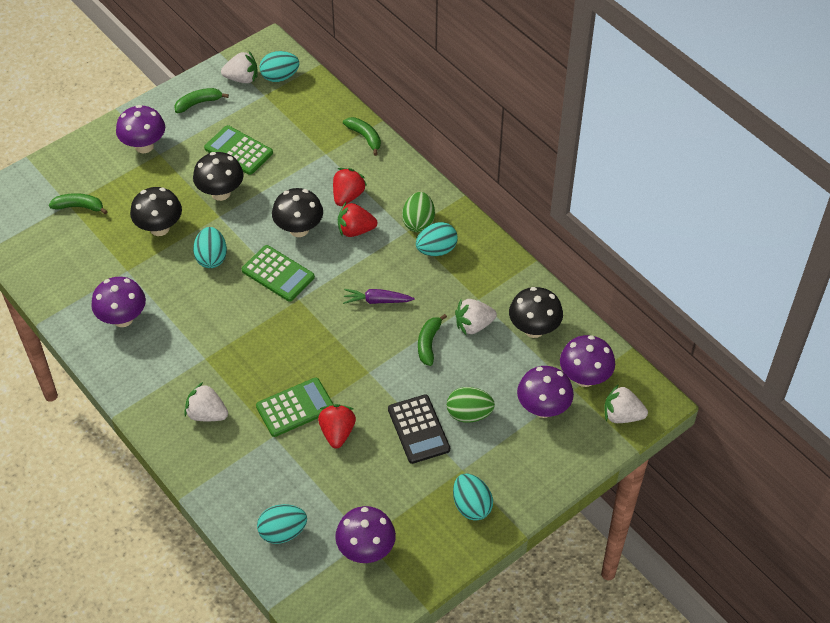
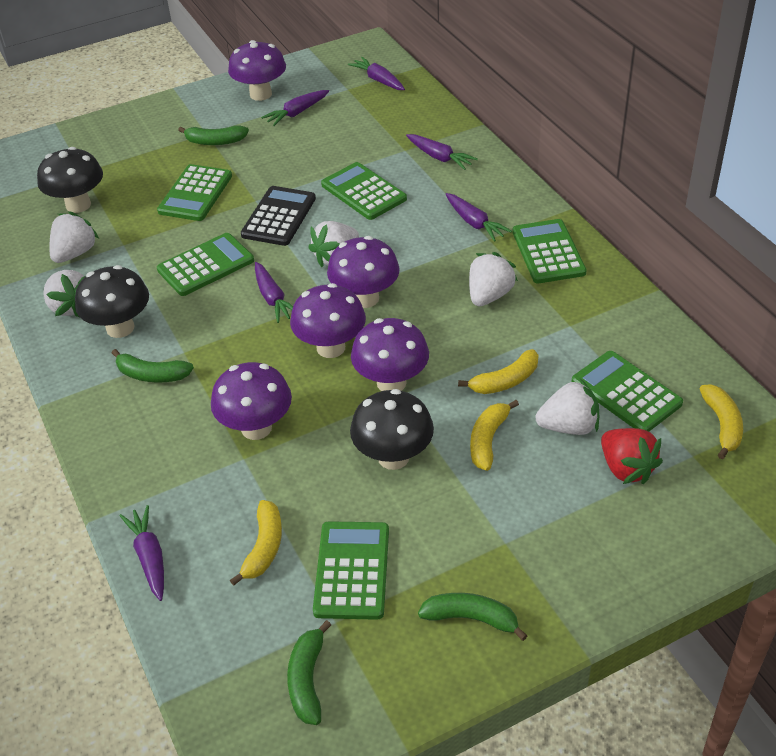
black mushroom: [130,187,182,236] [193,152,244,201] [272,188,323,237] [509,287,563,338] = 4 -> [37,147,103,213] [75,265,149,338] [350,389,434,470] = 3
green calculator: [204,125,273,175] [242,245,315,302] [256,377,334,437] = 3 -> [157,164,232,221] [157,233,254,296] [313,521,389,620] [321,162,407,220] [512,219,587,283] [572,351,683,432] = 6
green egg: [402,192,435,232] [447,387,495,423] = 2 -> none = 0
purple carrot: [343,289,414,304] = 1 -> [120,505,164,601] [255,262,293,323] [261,90,329,126] [348,57,405,90] [406,134,478,170] [446,193,512,242] = 6
red strawberry: [318,404,356,448] [333,168,367,206] [338,202,378,237] = 3 -> [601,428,663,484] = 1
turquoise egg: [193,227,227,268] [257,504,307,544] [259,51,299,82] [416,222,458,256] [453,474,493,521] = 5 -> none = 0
white strawberry: [184,382,228,421] [221,51,258,83] [455,299,497,335] [604,384,648,423] = 4 -> [43,270,86,317] [50,212,99,263] [308,221,359,268] [469,252,518,306] [535,379,599,435] = 5
yellow banana: none = 0 -> [230,500,282,586] [458,349,539,394] [470,400,519,471] [699,384,743,459] = 4

